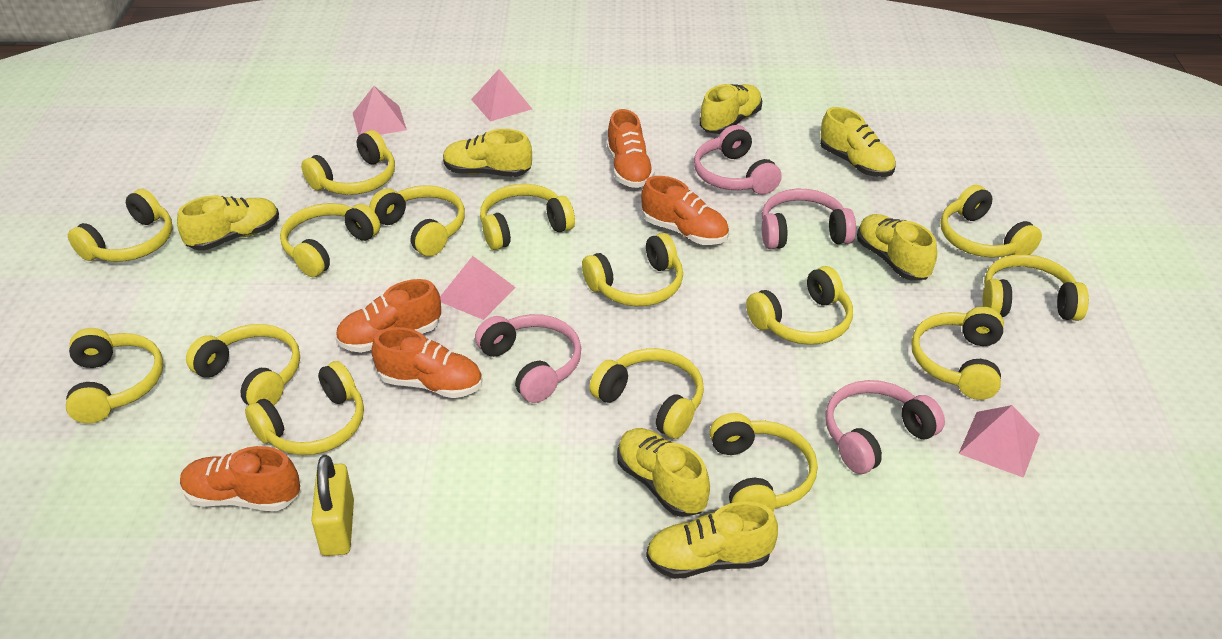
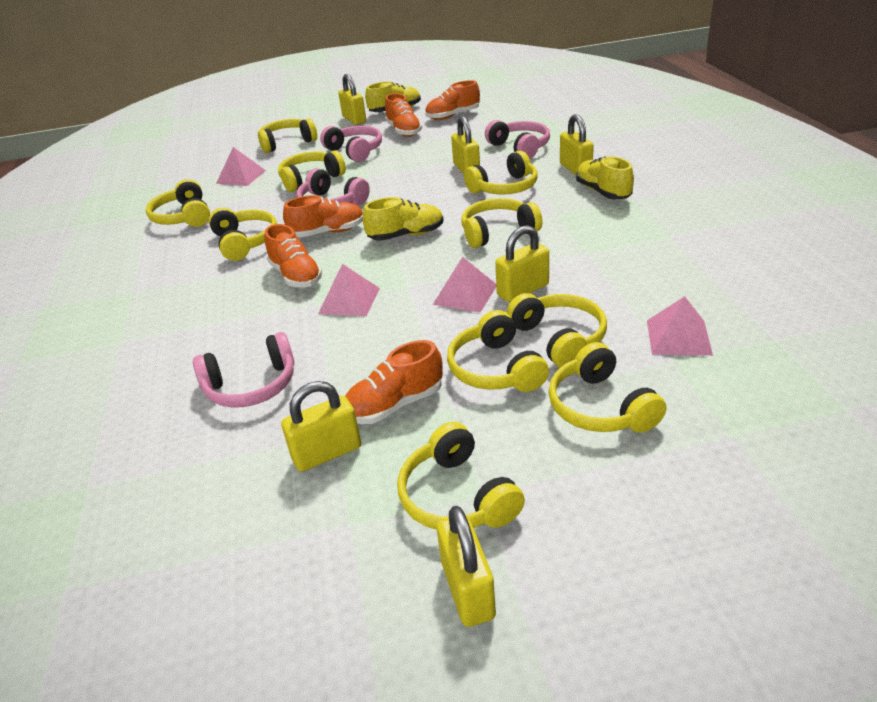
yellow headphones: [66,328,163,424] [68,189,172,262] [186,324,300,405] [245,361,364,455] [280,203,380,277] [301,130,395,195] [369,185,465,257] [480,184,575,250] [582,233,683,306] [589,348,704,439] [710,413,818,512] [746,266,853,345] [911,307,1004,400] [941,185,1042,258] [983,254,1089,321] = 15 -> [146,179,210,227] [209,207,277,261] [258,118,317,153] [278,151,346,192] [397,422,525,530] [447,310,549,392] [462,198,542,248] [464,151,538,194] [507,293,607,368] [548,342,666,433] = 10
yellow padlock: [311,455,354,556] = 1 -> [281,381,361,472] [338,74,366,125] [437,506,496,627] [451,116,480,174] [495,225,549,302] [560,114,594,175] = 6
yellow shoe: [177,195,279,251] [443,129,532,177] [617,428,710,517] [646,501,778,579] [700,84,762,134] [820,107,896,177] [857,214,937,280] = 7 -> [363,197,444,241] [365,82,421,112] [576,156,634,199] = 3

